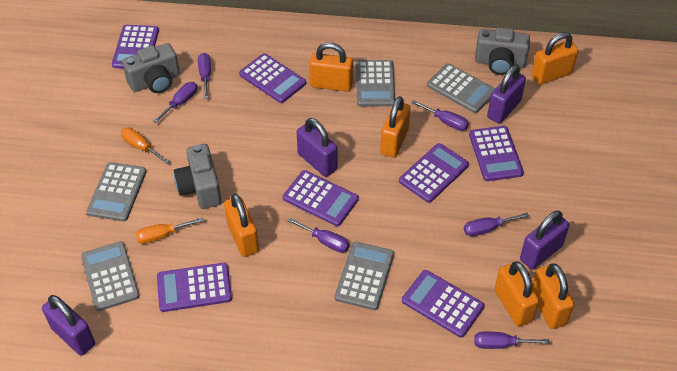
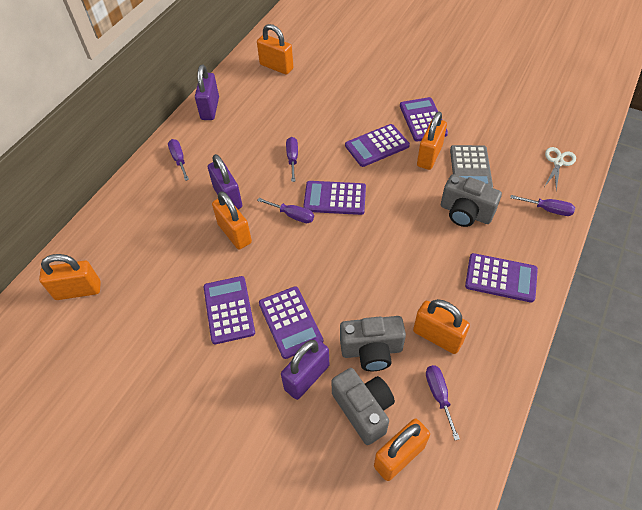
grey calculator: [81,241,140,311] [86,162,146,221] [335,241,394,310] [356,60,396,106] [427,63,495,113] = 5 -> [450,145,493,188] = 1
orange screwdriver: [121,127,169,164] [136,217,204,244] = 2 -> none = 0
purple calculator: [112,25,159,69] [157,263,232,312] [239,53,306,103] [283,170,359,226] [399,143,469,203] [402,270,484,338] [469,126,524,181] = 7 -> [204,276,255,344] [259,286,323,359] [303,181,366,215] [345,124,410,167] [400,97,448,141] [465,253,538,303] = 6
purple padlock: [42,295,95,356] [297,118,337,177] [487,65,526,124] [520,210,570,269] = 4 -> [195,65,219,120] [208,154,242,209] [281,338,329,400] = 3
purple screwdriver: [153,82,197,123] [198,53,211,99] [288,218,350,253] [412,100,469,131] [464,213,529,236] [474,331,550,349] = 6 -> [168,139,189,181] [257,198,314,223] [286,137,298,182] [426,365,460,440] [510,195,575,216] = 5
white scissors: none = 0 -> [545,147,576,191] = 1

